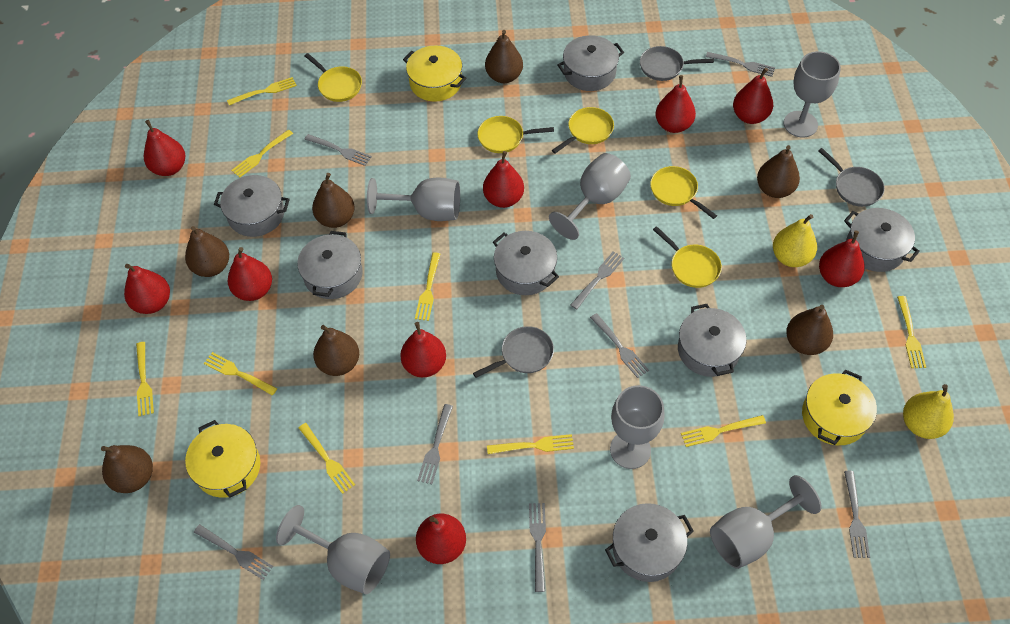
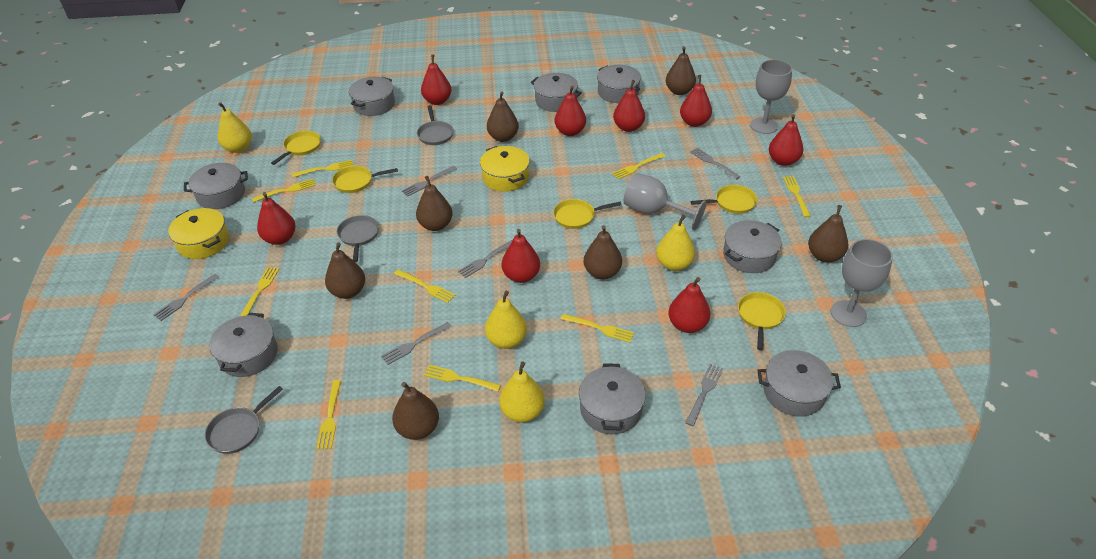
grey fork: [194,524,273,580] [304,134,372,166] [417,404,453,484] [529,503,546,592] [571,251,624,309] [590,313,649,378] [706,52,775,77] [844,471,870,558] = 8 -> [153,274,219,321] [381,322,452,365] [402,166,457,197] [458,239,513,278] [685,364,723,426] [690,148,740,180] = 6
grey goblet: [276,505,390,594] [367,178,460,221] [549,153,631,240] [610,385,665,469] [710,475,822,569] [783,51,841,138] = 6 -> [623,173,706,230] [750,59,792,134] [831,239,893,327] = 3
grey pot: [214,175,290,237] [297,231,363,299] [493,231,559,295] [557,35,624,91] [605,503,694,582] [678,304,746,377] [844,208,920,272] = 7 -> [184,163,248,209] [209,313,278,377] [349,77,395,116] [531,73,582,112] [579,363,646,434] [597,65,641,103] [723,220,782,273] [757,350,841,417] = 8
red pear: [124,264,170,314] [144,120,185,176] [228,247,272,301] [400,322,446,377] [416,514,466,564] [483,151,524,208] [656,75,696,133] [733,68,773,124] [819,231,865,287] = 9 -> [257,192,296,245] [421,54,452,105] [502,229,540,283] [555,86,586,136] [613,80,645,132] [668,277,710,333] [680,75,712,127] [769,114,803,166] = 8
yellow pear: [773,214,817,267] [903,384,954,439] = 2 -> [218,102,252,153] [485,291,527,349] [499,361,545,422] [656,215,695,271] = 4
yellow pot: [185,420,260,498] [403,45,466,102] [802,370,877,445] = 3 -> [168,208,229,259] [480,146,530,192] = 2

